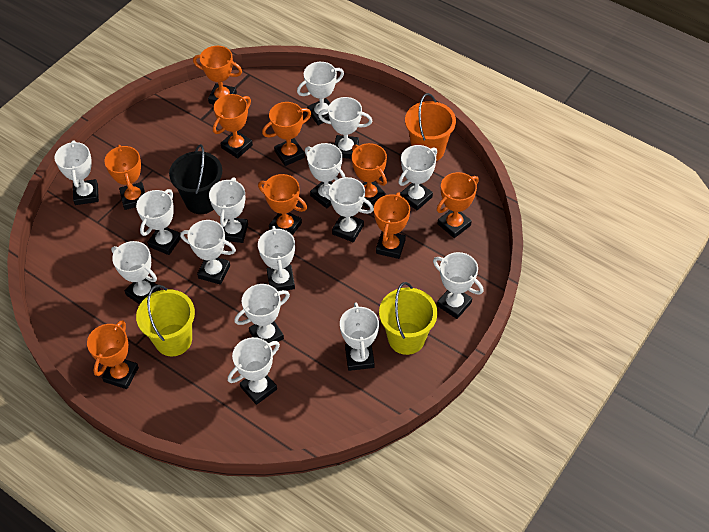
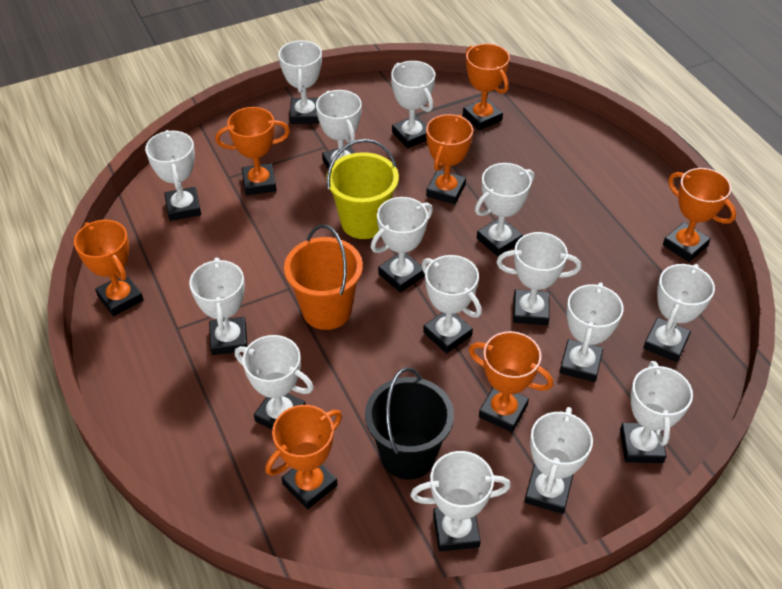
orange trophy: [87,320,139,389] [104,145,145,210] [193,46,242,105] [213,94,253,159] [258,174,307,236] [262,102,311,166] [352,143,387,209] [374,192,410,259] [437,172,479,238] = 9 -> [74,220,143,316] [215,107,290,195] [265,405,342,509] [426,114,473,204] [463,44,510,130] [469,331,553,432] [663,168,736,262] = 7
yellow bucket: [136,285,195,356] [379,282,437,355] = 2 -> [326,139,399,239] = 1

